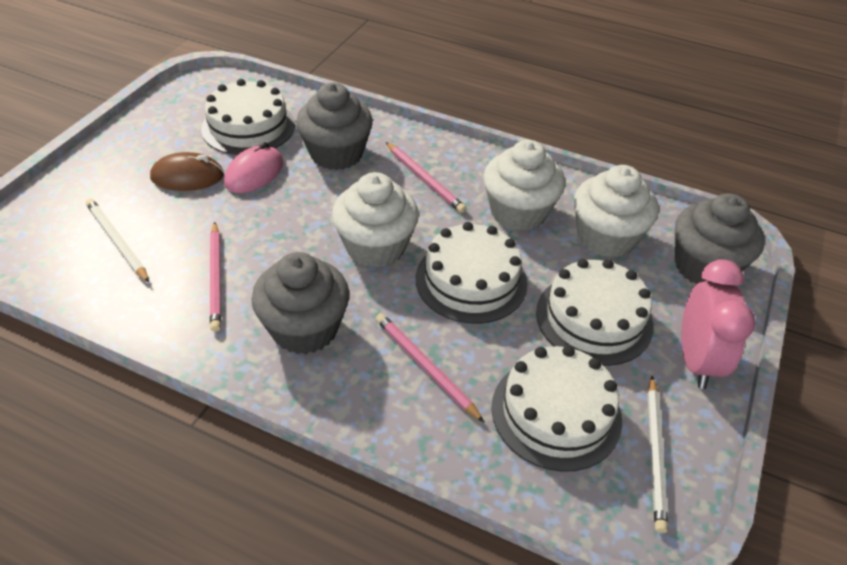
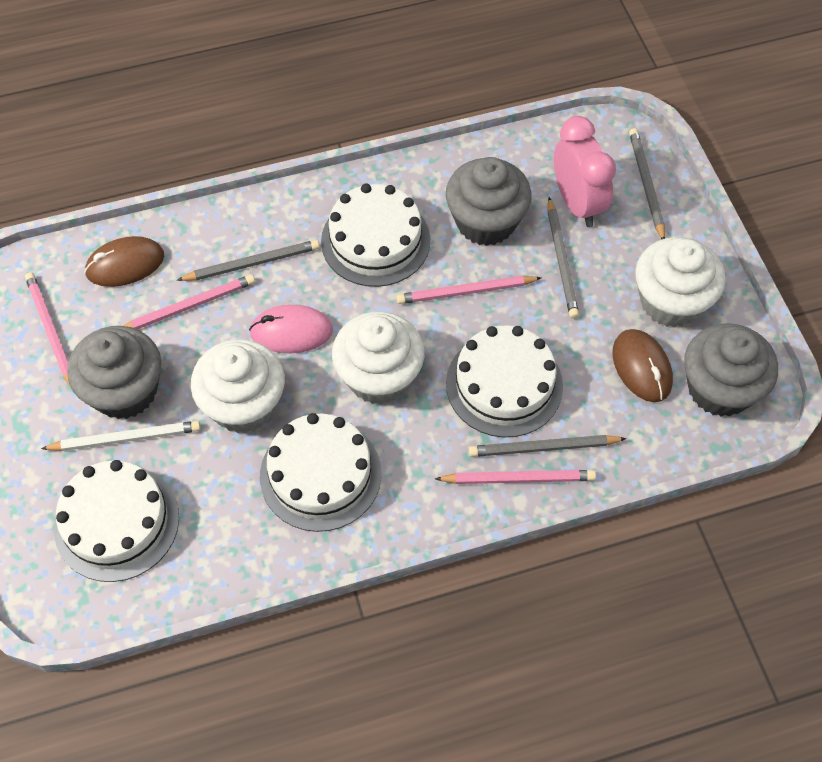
brown mouse: [150,152,224,191] = 1 -> [84,236,164,287] [613,329,673,402] = 2
grey pencil: none = 0 -> [177,240,320,281] [469,435,627,457] [548,197,579,319] [629,128,665,239] = 4
pink pencil: [210,222,221,332] [376,313,485,423] [386,142,466,213] = 3 -> [25,272,71,388] [124,274,255,329] [396,276,541,304] [435,470,596,484] = 4
white pencil: [86,198,149,282] [647,376,668,533] = 2 -> [41,421,201,451] = 1

